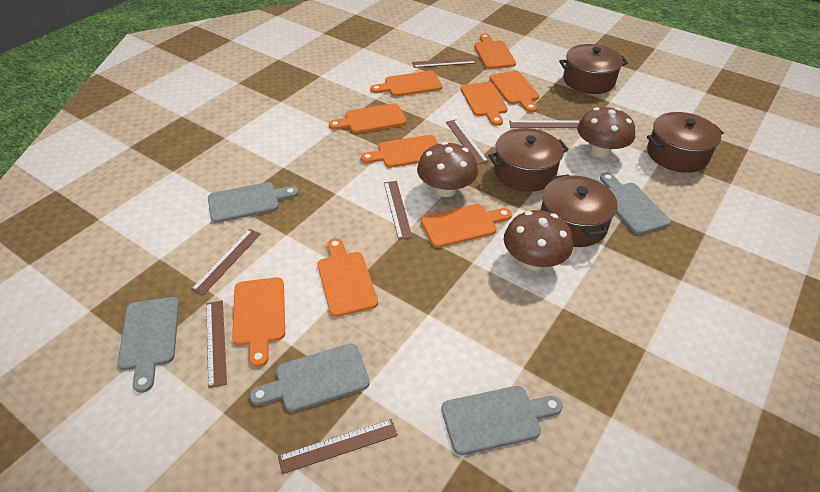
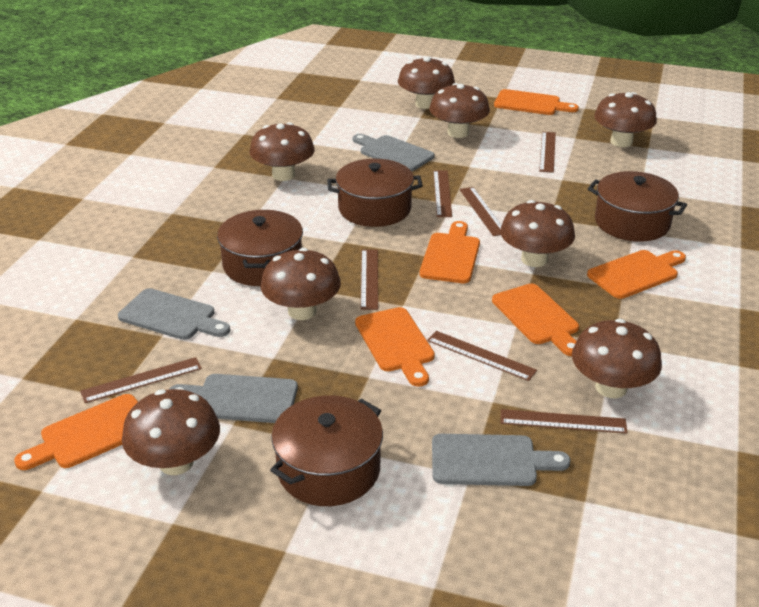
brown mushroom: [417,142,478,197] [504,210,573,270] [577,107,635,158] = 3 -> [122,389,220,475] [249,122,315,181] [261,248,341,320] [398,57,455,109] [429,83,490,138] [500,200,575,267] [572,319,662,398] [594,92,657,147] = 8
grey cutting board: [118,297,179,393] [208,182,299,223] [250,344,370,412] [441,386,563,455] [600,173,671,235] = 5 -> [118,288,230,340] [169,374,298,423] [353,134,434,171] [432,434,570,486] = 4
orange cutting board: [232,277,285,367] [317,238,378,317] [329,103,406,133] [361,135,438,168] [370,71,442,97] [421,204,512,248] [461,82,508,126] [474,33,516,69] [490,71,539,112] = 9 -> [14,394,138,470] [355,307,435,387] [420,221,480,283] [492,284,579,356] [494,89,579,115] [587,250,686,299] = 6

